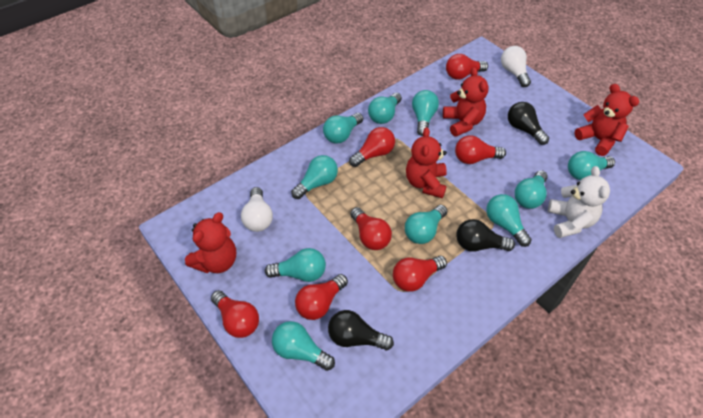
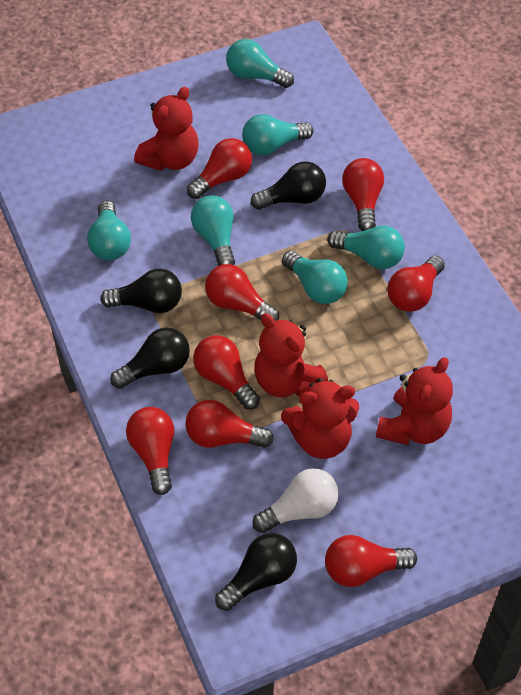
black light bulb: [328,310,394,350] [456,219,515,252] [508,102,549,145] = 3 -> [100,268,182,313] [110,327,190,389] [215,533,297,611] [251,161,326,210] = 4
red light bulb: [211,290,259,338] [295,274,348,320] [349,127,395,167] [350,207,392,250] [393,256,447,292] [446,54,488,80] [455,135,506,164] = 7 -> [126,407,174,495] [185,400,274,448] [187,138,252,199] [193,335,260,409] [205,264,279,321] [325,535,417,587] [342,158,384,231] [387,256,445,312] = 8
turquoise light bulb: [265,248,326,282] [272,321,335,371] [291,155,338,199] [323,113,363,143] [368,93,402,124] [405,205,447,244] [412,90,439,136] [486,194,531,247] [515,170,548,209] [568,151,615,180] = 10 -> [87,200,131,260] [191,195,235,266] [226,39,294,88] [242,114,314,155] [282,251,348,304] [327,226,405,269] = 6
white light bulb: [241,187,273,232] [501,46,531,87] = 2 -> [252,468,339,533] = 1
white teddy bear: [548,166,610,238] = 1 -> none = 0

